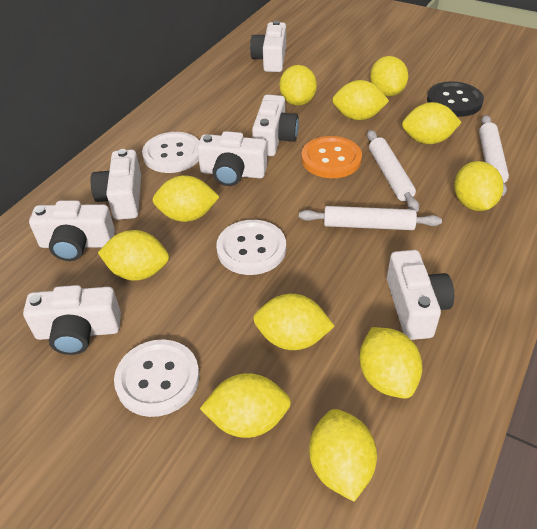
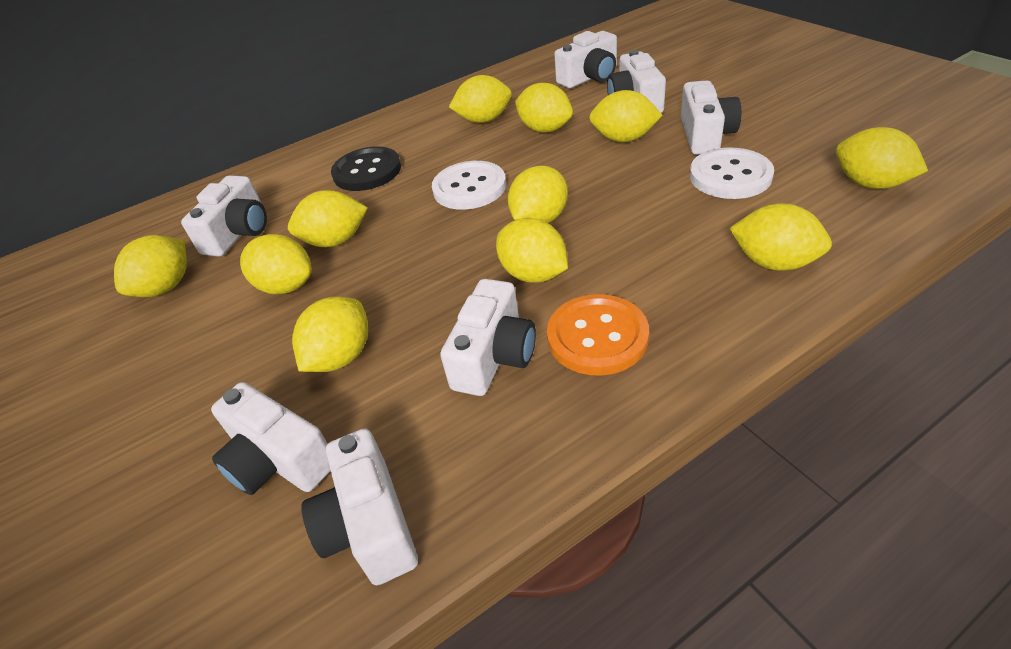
white button: [114,339,199,417] [142,132,199,173] [216,220,286,275] = 3 -> [432,161,506,210] [690,148,774,199] = 2
white rolling pin: [299,206,442,230] [367,130,419,212] [479,115,509,196] = 3 -> none = 0

